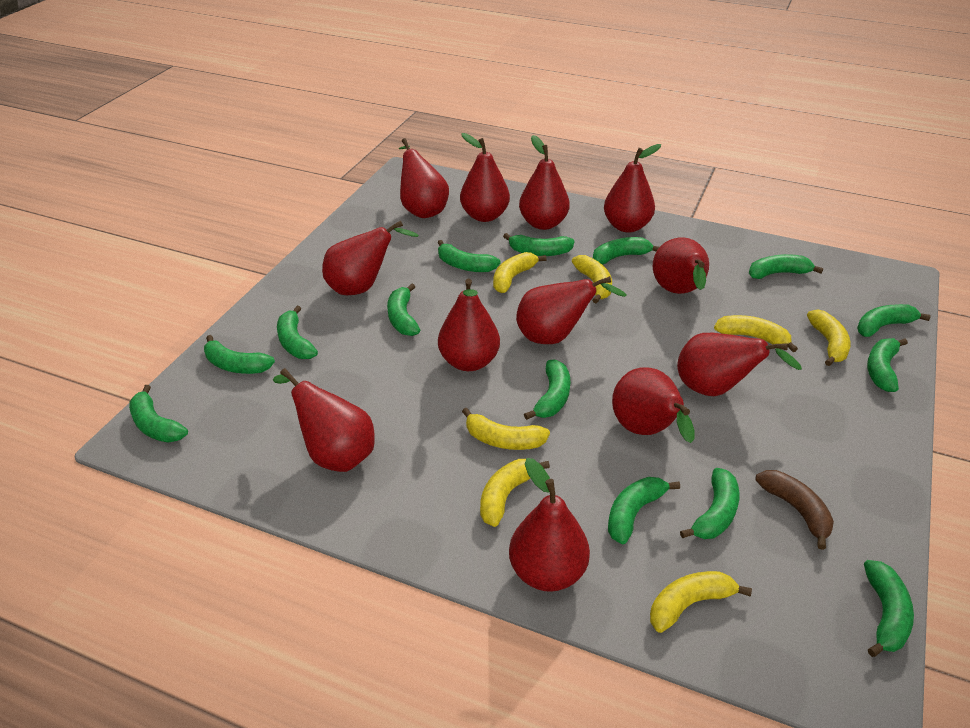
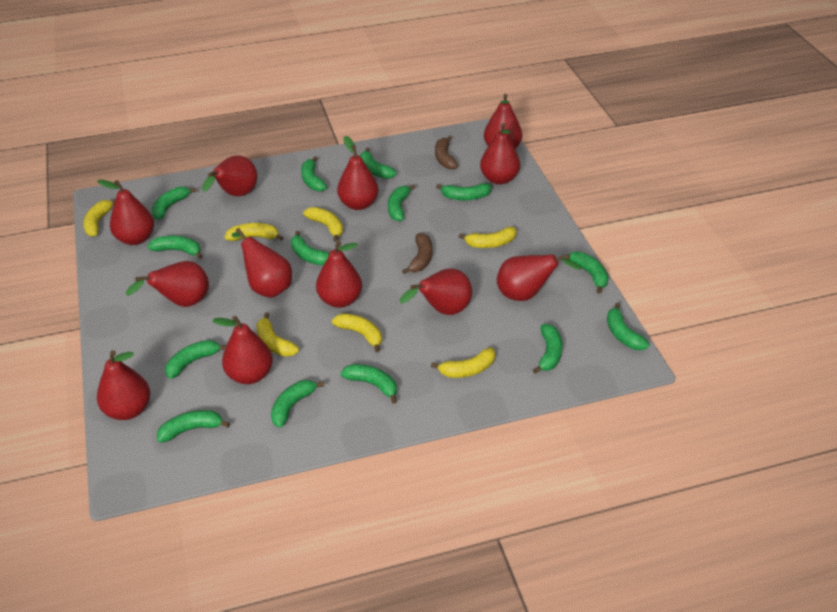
brown banana: [755,470,834,550] = 1 -> [402,233,432,274] [435,135,458,170] = 2

